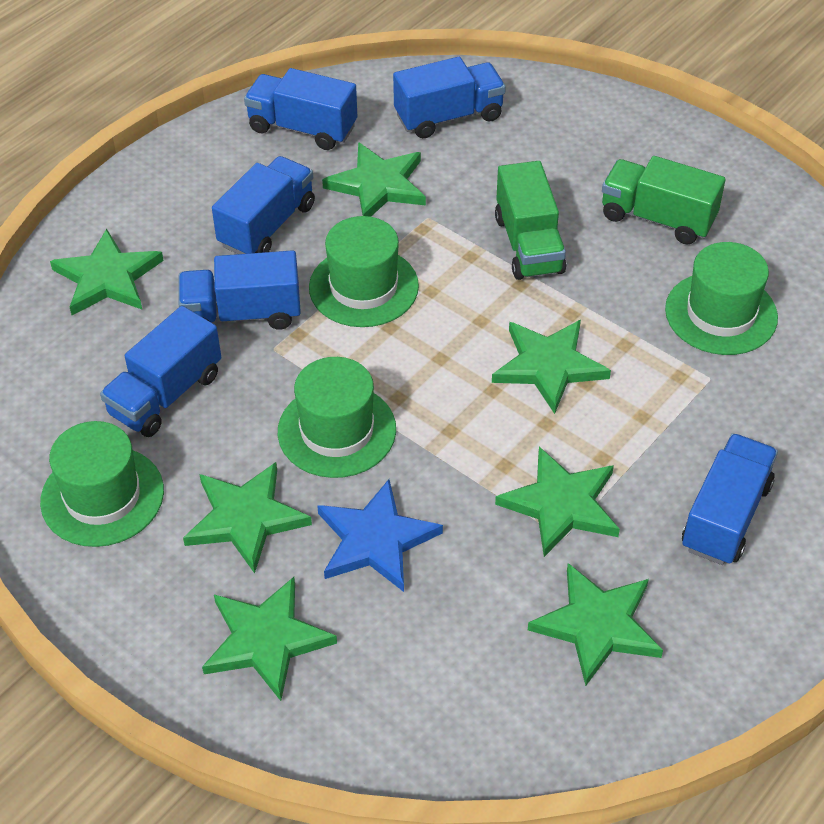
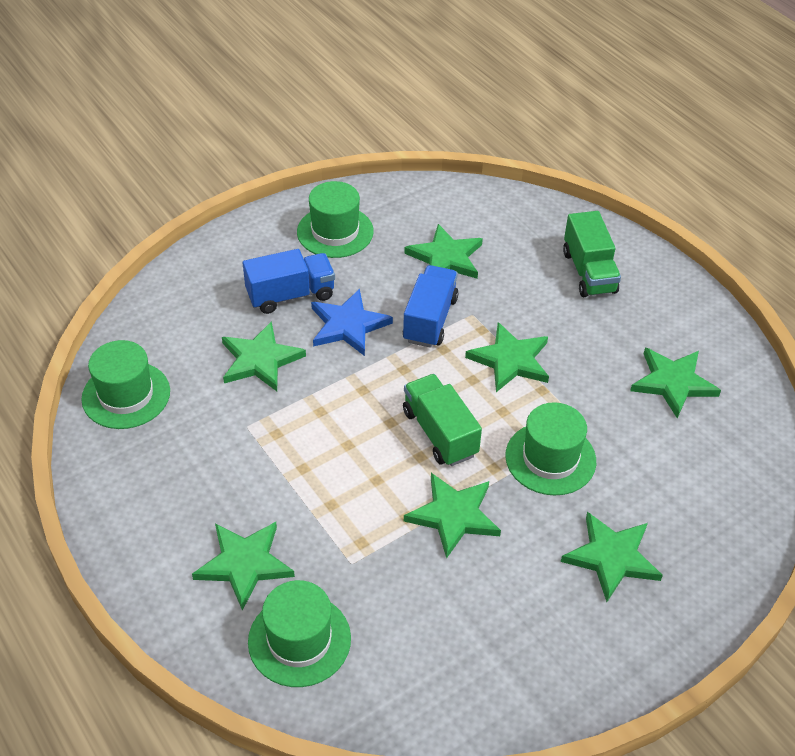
blue truck: [100,306,221,437] [179,250,301,330] [212,156,315,254] [244,68,357,150] [393,57,506,138] [682,433,778,565] = 6 -> [243,249,335,314] [403,265,459,348] = 2

